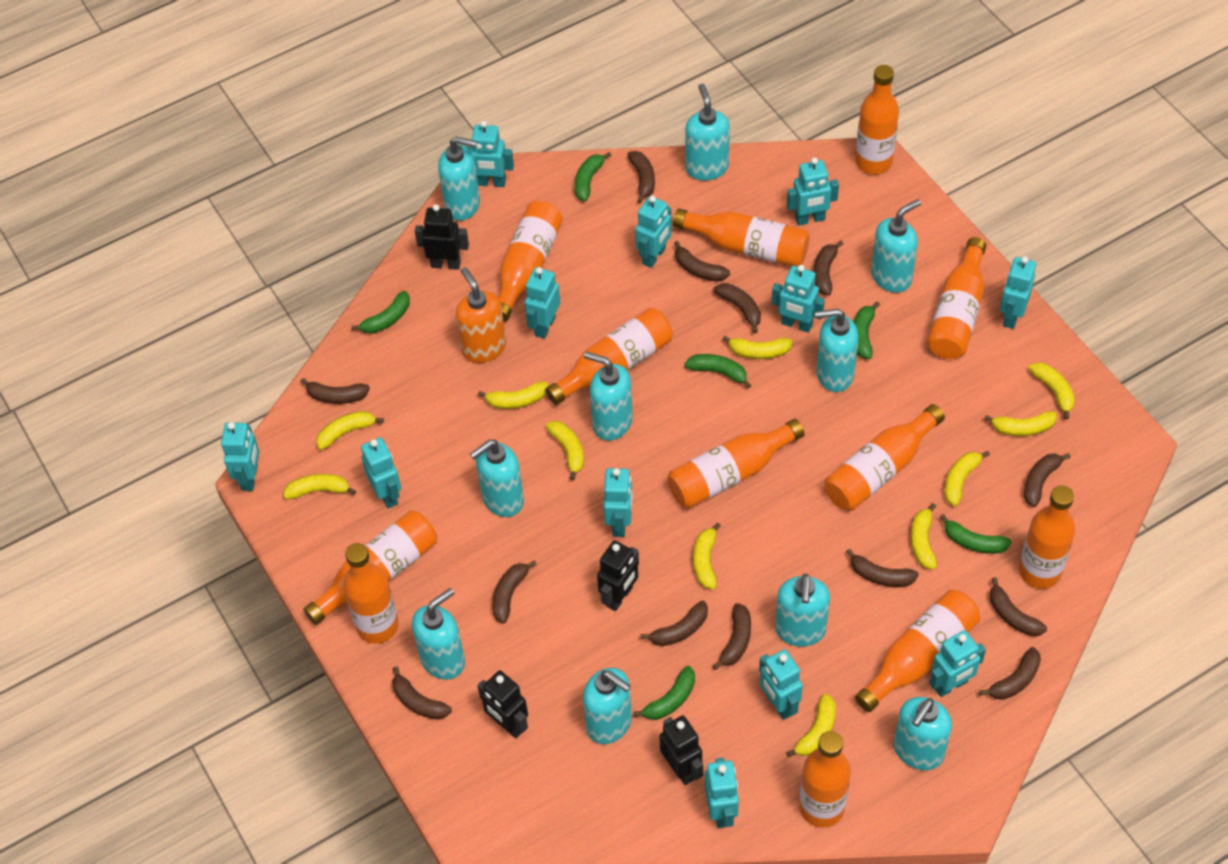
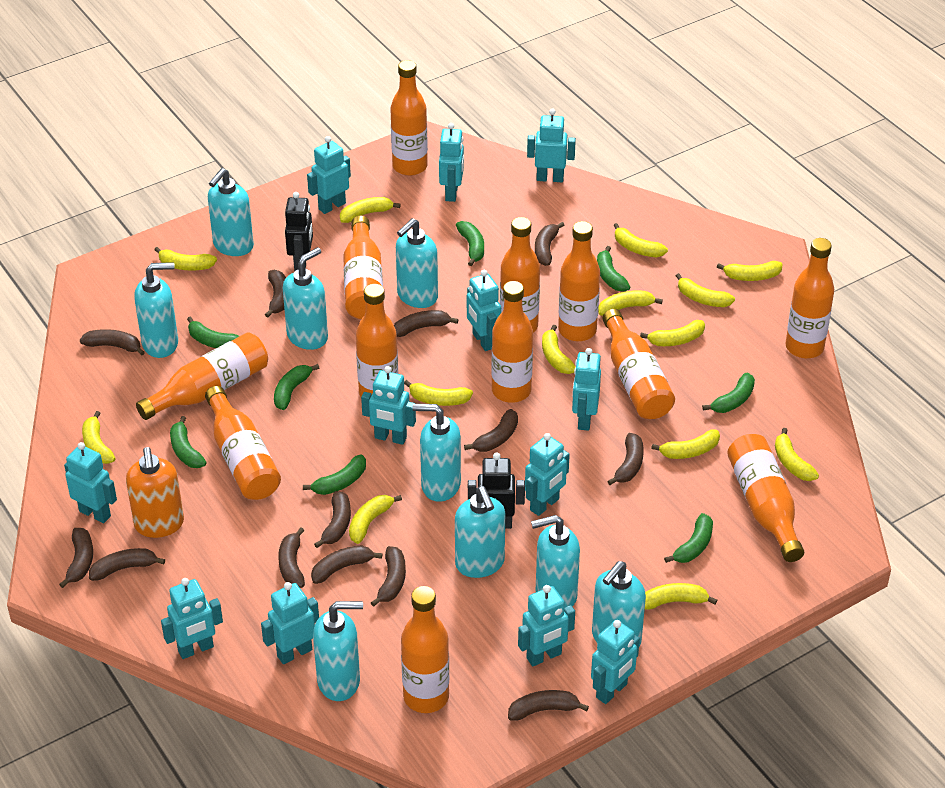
black robot: [415,204,469,270] [477,670,528,739] [597,540,639,611] [660,716,703,785] = 4 -> [285,192,313,271] [468,453,525,529] = 2
green banana: [351,291,410,334] [575,152,612,202] [633,666,695,720] [685,354,751,388] [854,301,880,359] [940,514,1012,554] = 6 -> [170,416,207,468] [187,316,239,348] [274,364,319,410] [303,454,366,495] [456,221,484,266] [597,246,630,292] [664,513,713,563] [702,373,755,413] = 8
turquoise soap dispenser: [412,588,465,680] [438,137,480,221] [470,440,524,517] [583,668,632,744] [584,351,633,441] [685,84,730,181] [775,574,830,647] [815,309,859,392] [871,199,921,293] [893,697,952,770] = 10 -> [134,262,178,358] [208,168,254,256] [283,247,328,350] [313,601,363,701] [396,218,438,308] [412,404,461,502] [455,486,505,578] [531,515,580,608] [592,561,646,646] = 9
yellow banana: [283,474,356,499] [316,411,384,450] [478,381,548,409] [545,421,584,481] [693,523,721,589] [722,336,793,359] [786,694,836,757] [911,503,937,570] [945,451,990,506] [984,411,1057,436] [1028,362,1075,419] = 11 -> [82,411,115,464] [154,247,217,270] [340,197,401,223] [349,495,402,544] [404,380,473,406] [542,325,575,374] [598,290,663,316] [613,223,668,257] [640,320,705,346] [645,583,717,610] [651,430,720,459] [676,273,735,307] [717,261,783,281] [775,428,819,481] = 14

